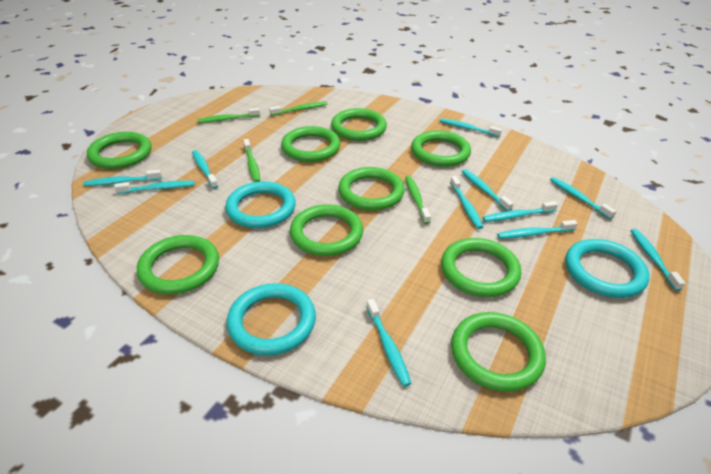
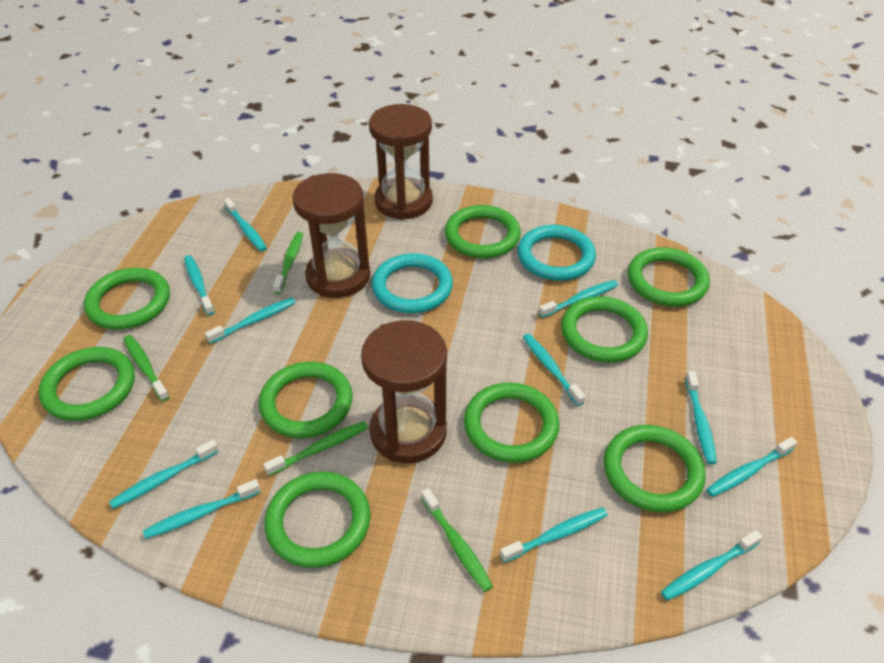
brown hourglass: none = 0 -> [292,173,370,298] [361,320,447,463] [369,104,433,220] = 3
turquoise ring: [225,181,296,228] [227,283,316,356] [565,239,649,298] = 3 -> [372,253,453,313] [517,225,596,281] = 2

